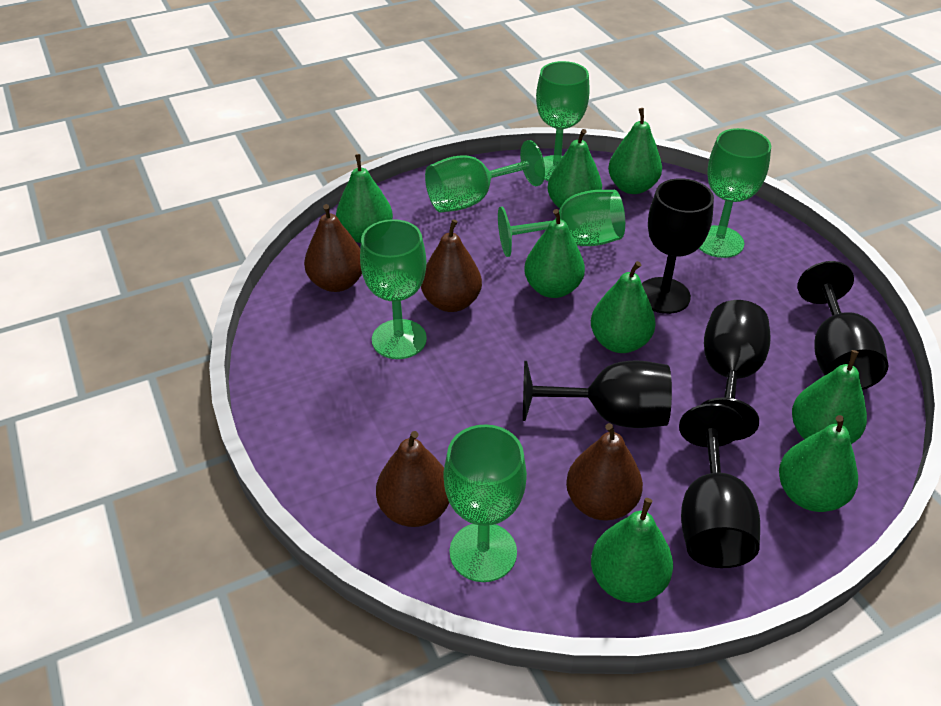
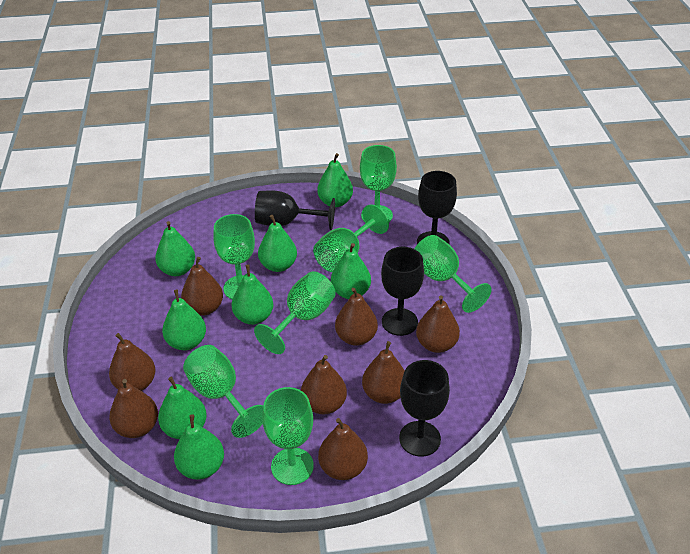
black goblet: [523,360,672,428] [642,178,714,314] [679,403,760,568] [701,300,770,440] [798,261,889,390] = 5 -> [255,190,335,230] [381,247,424,336] [399,360,450,457] [417,171,457,245] = 4
brown pear: [304,204,362,292] [376,431,449,527] [421,219,482,312] [566,423,643,521] = 4 -> [109,333,155,391] [109,379,158,438] [181,257,223,316] [301,355,347,414] [318,418,368,480] [335,288,378,346] [362,341,405,404] [416,296,460,353] = 8
green goblet: [360,219,427,359] [425,140,545,213] [444,424,527,582] [498,190,625,257] [536,61,590,181] [699,128,771,258] = 6 -> [183,345,263,438] [213,214,255,299] [254,271,336,354] [262,387,314,485] [313,205,389,272] [360,145,397,222] [415,235,492,313] = 7

